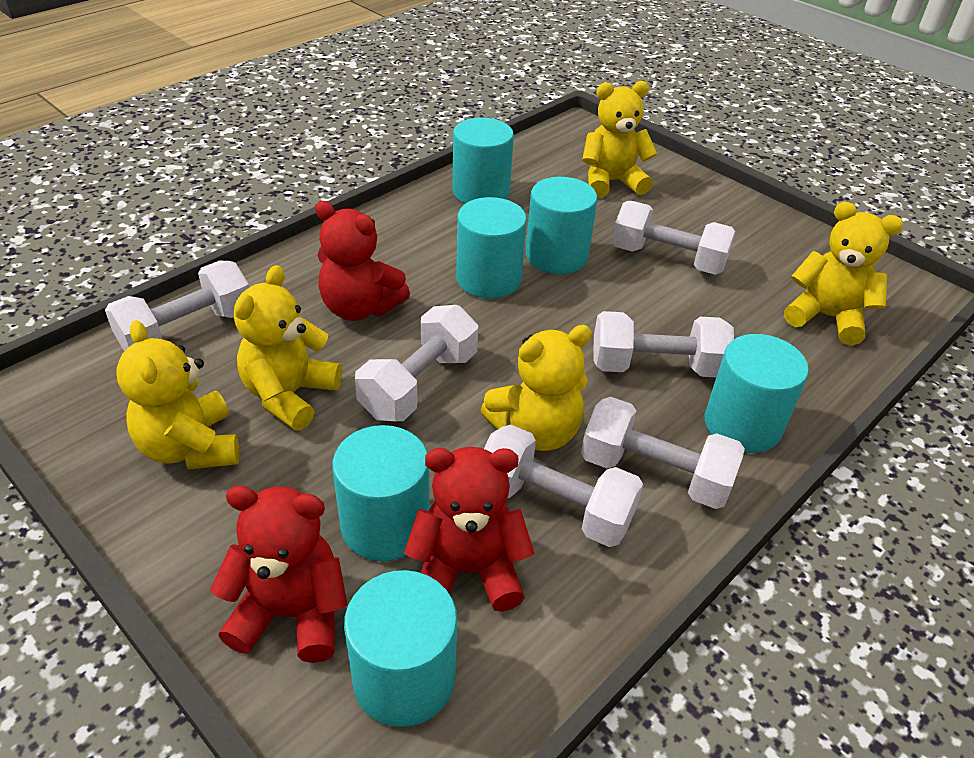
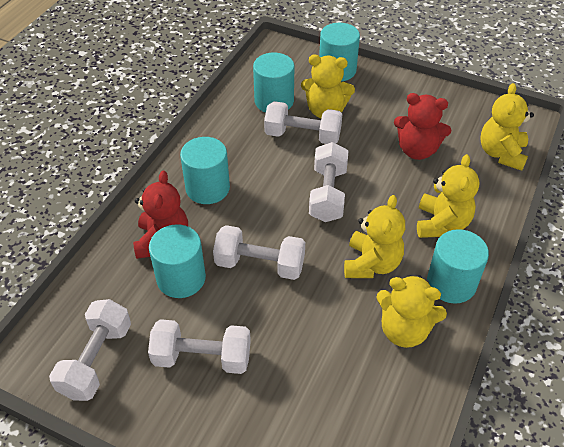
red teddy bear: [210,486,347,663] [315,201,410,321] [404,447,535,612] = 3 -> [133,171,188,259] [394,93,451,160] = 2
turquoise cylinder: [332,425,430,561] [344,570,457,727] [452,118,514,204] [456,197,527,299] [526,177,597,274] [705,334,809,453] = 6 -> [149,224,206,298] [180,137,230,204] [253,53,294,113] [319,23,360,82] [427,229,489,304] = 5
white dumbbell: [105,261,249,351] [355,305,478,421] [484,425,643,547] [581,397,745,509] [593,311,734,377] [612,201,736,275] = 6 -> [49,299,131,401] [148,319,251,374] [213,225,305,280] [264,101,342,144] [309,142,348,222] = 5

